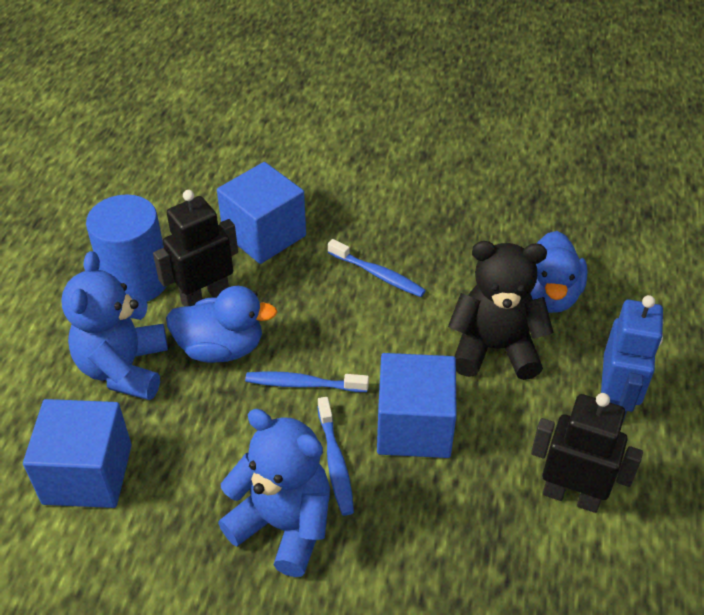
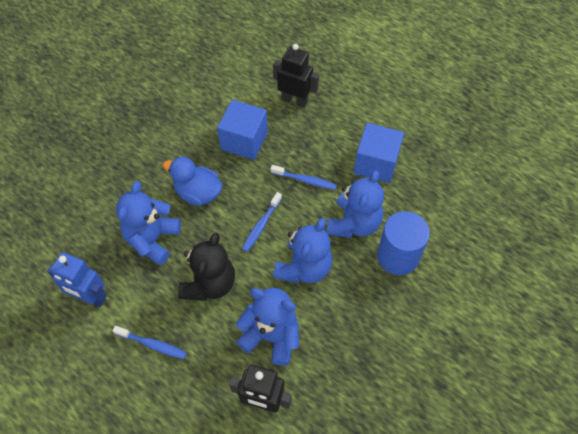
blue cube: [23,399,132,508] [217,162,306,264] [377,353,457,458] = 3 -> [217,100,268,160] [354,123,404,183] = 2
blue duck: [166,286,277,363] [530,231,588,313] = 2 -> [163,157,222,206] = 1
blue teddy bear: [61,251,168,400] [218,409,330,577] = 2 -> [116,181,181,265] [236,288,299,366] [273,218,332,284] [327,170,384,238] = 4

